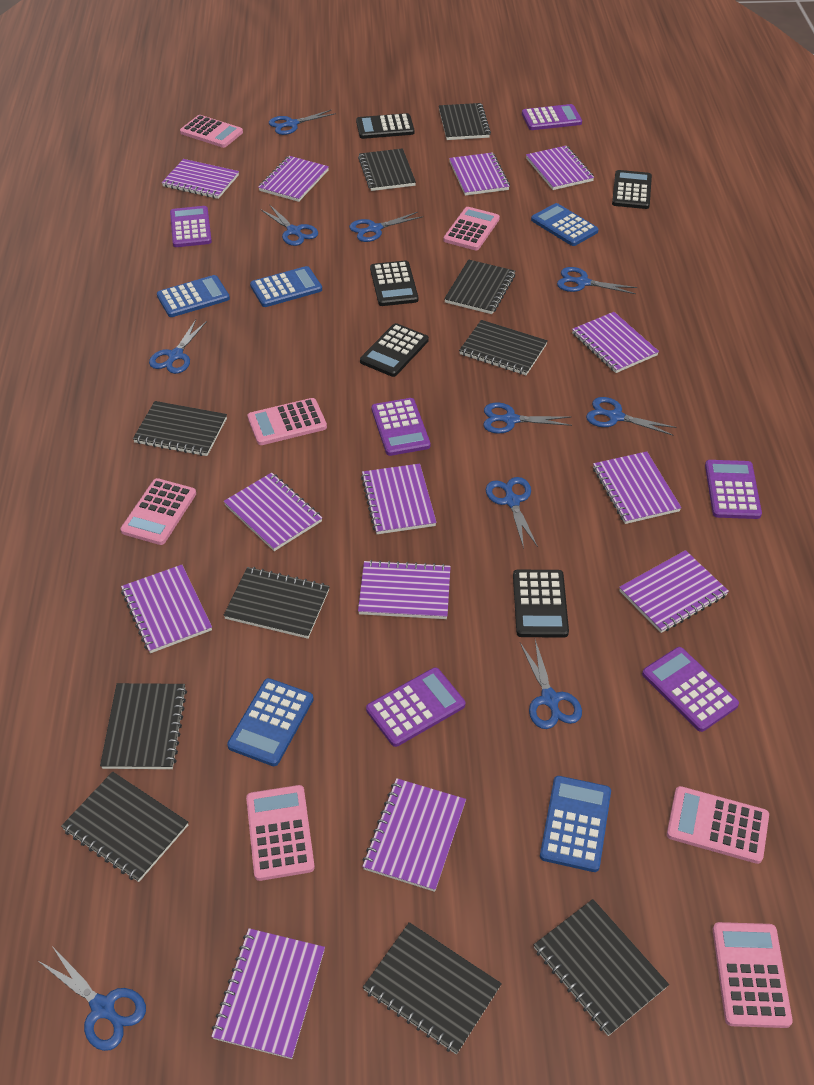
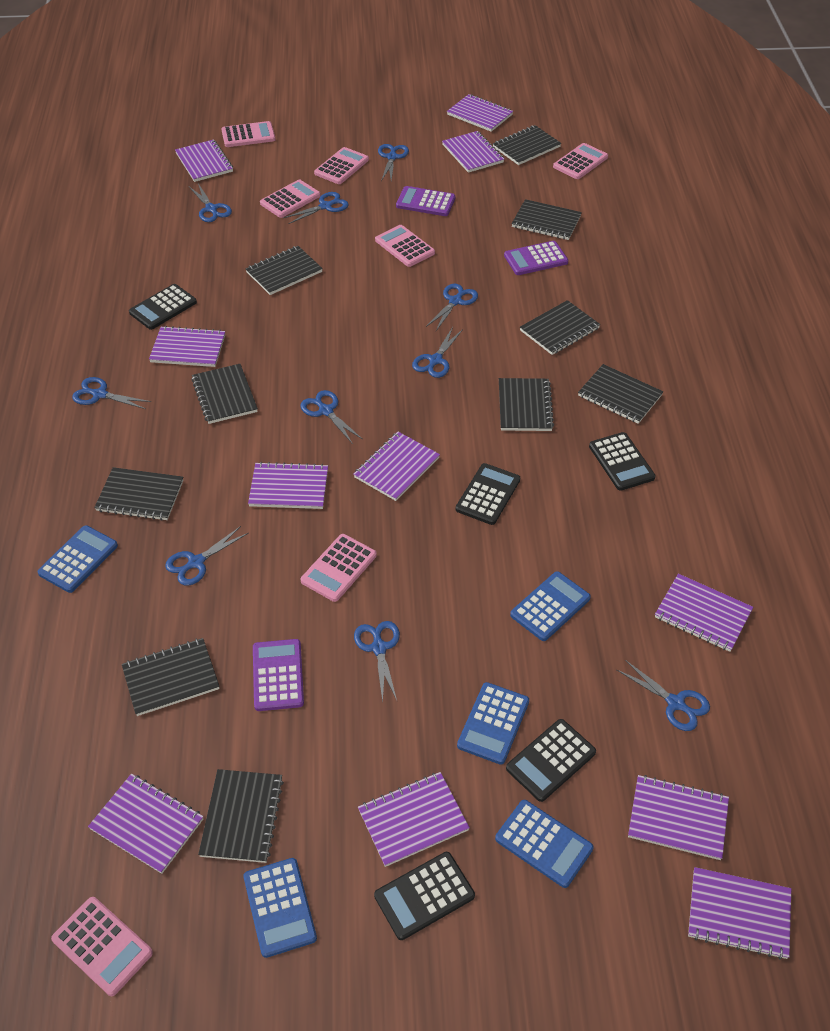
purple calculator: [170,206,212,247] [366,668,465,747] [372,398,431,456] [522,104,582,130] [642,647,739,732] [705,460,762,519] = 6 -> [253,639,304,711] [396,186,456,216] [504,241,568,275] = 3
purple notebook: [121,565,212,653] [162,159,239,199] [211,928,325,1059] [224,472,322,551] [258,156,329,202] [358,560,451,619] [361,464,437,534] [362,778,466,892] [449,152,510,196] [526,146,594,190] [572,312,659,373] [593,451,681,524] [619,550,729,633] = 13 -> [88,774,203,874] [149,326,225,367] [175,140,233,182] [248,462,328,509] [354,432,440,501] [358,772,470,867] [442,131,504,173] [447,94,513,132] [628,775,729,860] [655,574,753,652] [688,867,791,959] = 11

